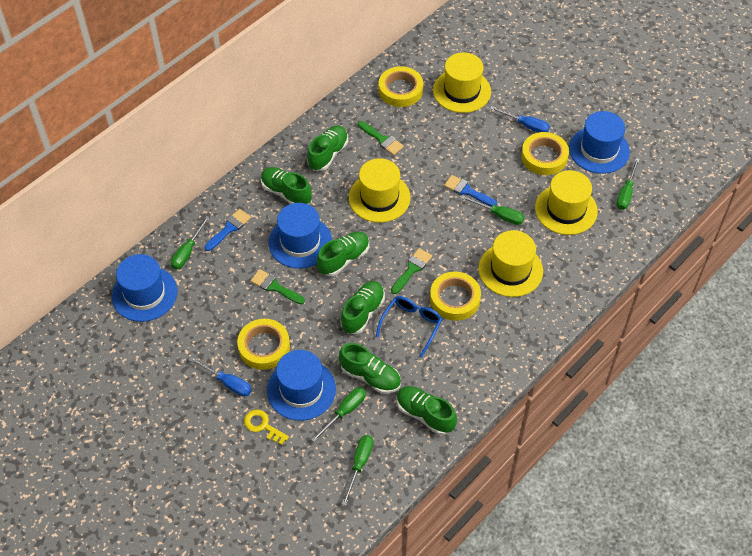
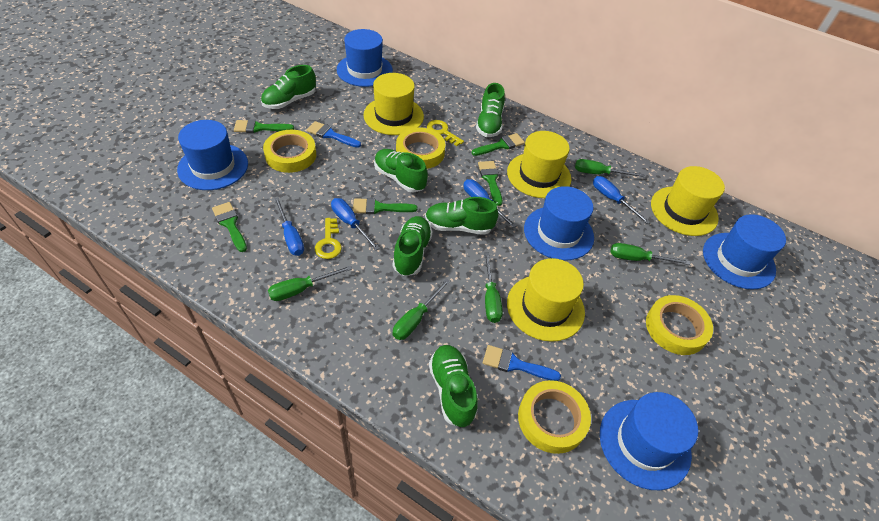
blue glasses: [376,296,442,358] = 1 -> none = 0
blue hat: [112,254,177,322] [267,350,336,421] [268,203,332,268] [569,111,630,174] = 4 -> [177,120,248,190] [337,29,393,87] [524,186,594,261] [600,392,698,490] [703,214,786,290] = 5
blue screwdriver: [189,357,252,397] [490,106,550,133] = 2 -> [274,197,304,256] [331,198,380,250] [463,179,516,228] [593,176,650,224] = 4
green brush: [250,269,305,304] [358,121,404,155] [391,248,432,294] = 3 -> [212,202,247,252] [234,119,294,133] [353,198,417,214] [471,133,525,156] [478,161,502,206] = 5
yellow key: [244,409,289,445] = 1 -> [315,218,342,259] [427,120,464,146] = 2

